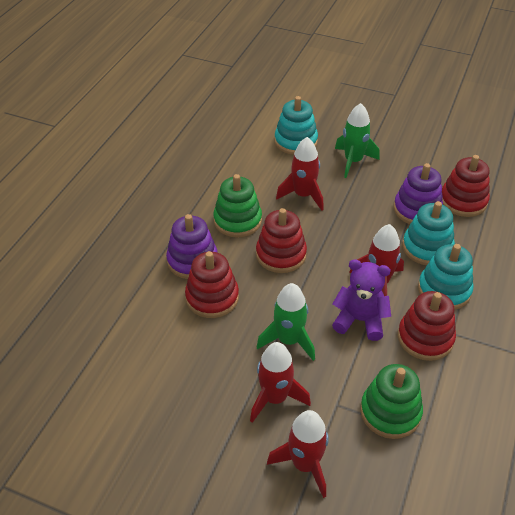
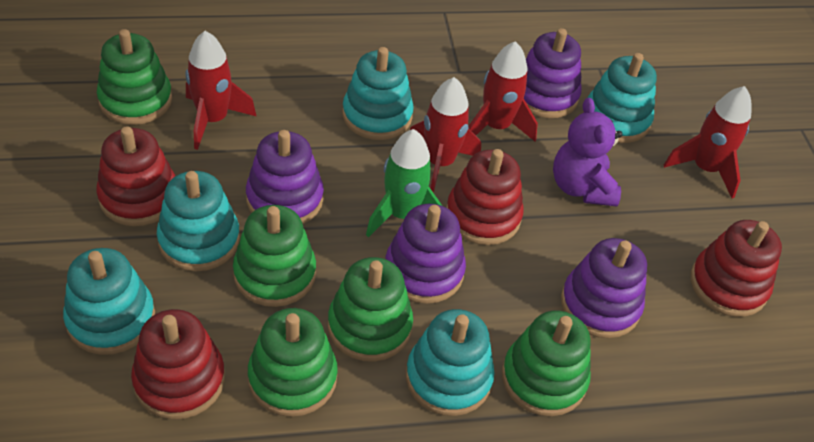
green rocket: [257,283,315,361] [335,103,380,178] = 2 -> [366,129,442,238] = 1
green stacking toy: [213,174,262,238] [360,364,423,439] = 2 -> [97,29,172,125] [233,205,316,307] [248,308,338,417] [328,257,413,362] [502,311,591,416] = 5
purple stacking toy: [166,214,218,279] [394,163,443,224] = 2 -> [246,130,324,224] [385,204,466,304] [524,28,582,118] [561,238,647,338] = 4
turquoise stacking toy: [274,96,318,155] [402,201,455,265] [418,244,473,310] = 3 -> [63,248,155,355] [157,171,240,271] [343,47,414,140] [406,309,495,416] [583,53,657,143] = 5

